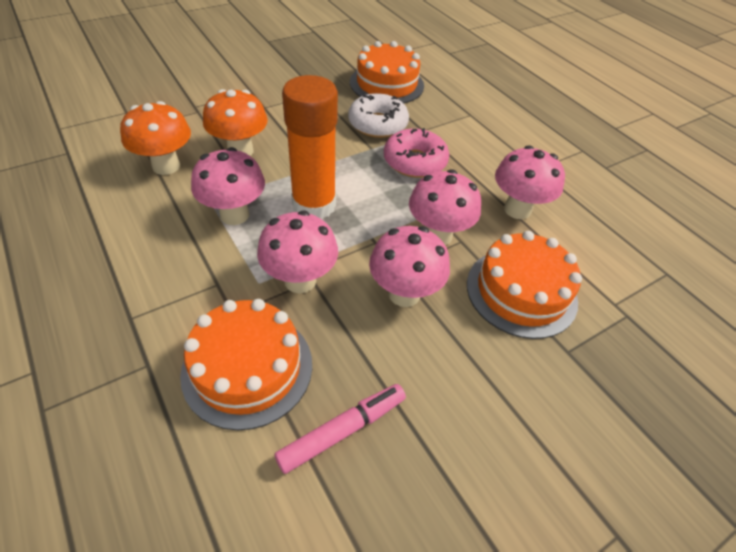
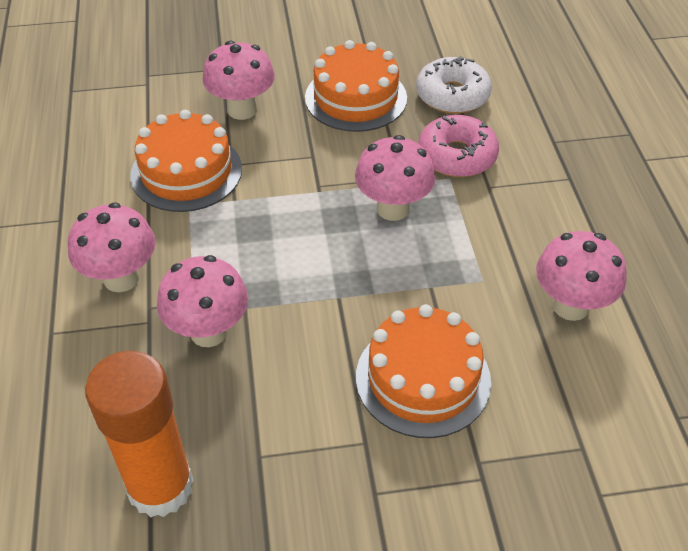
orange mushroom: [120,101,191,175] [203,89,268,156] = 2 -> none = 0
pink marker: [275,384,406,474] = 1 -> none = 0

